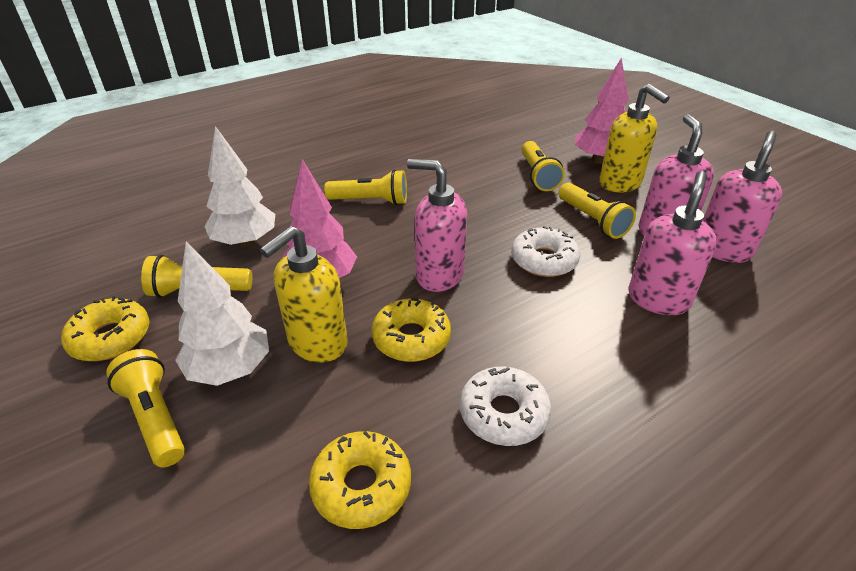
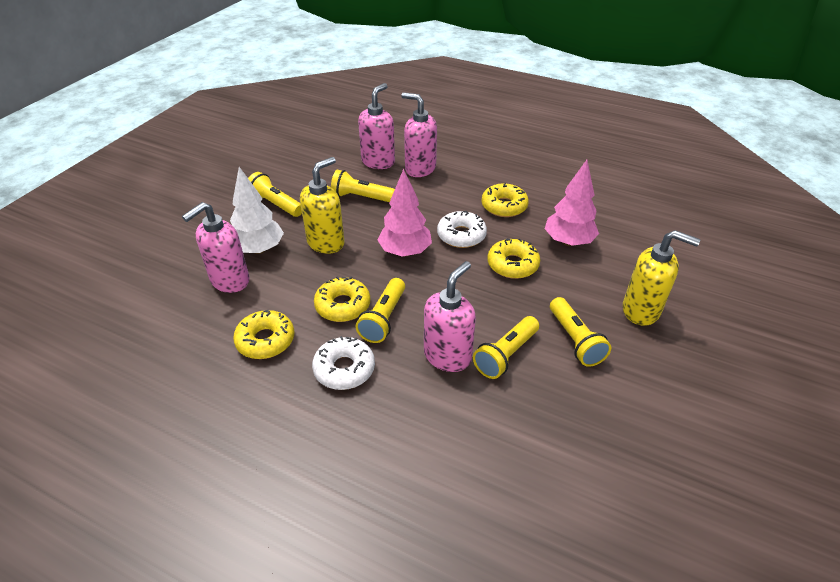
white tree: [175,241,269,386] [204,126,275,247] = 2 -> [230,167,284,254] = 1
yellow donut: [61,296,150,361] [309,431,411,529] [371,298,451,362] = 3 -> [233,310,294,359] [314,276,370,322] [481,183,529,217] [487,238,540,279] = 4

